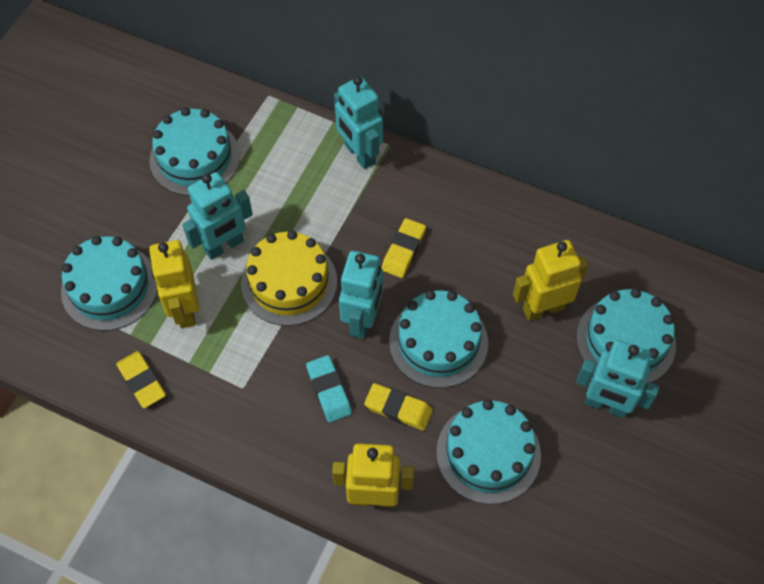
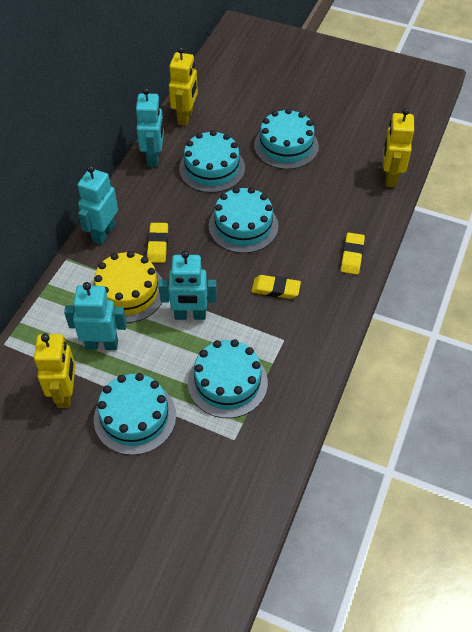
turquoise eraser: [306,355,352,422] = 1 -> none = 0

